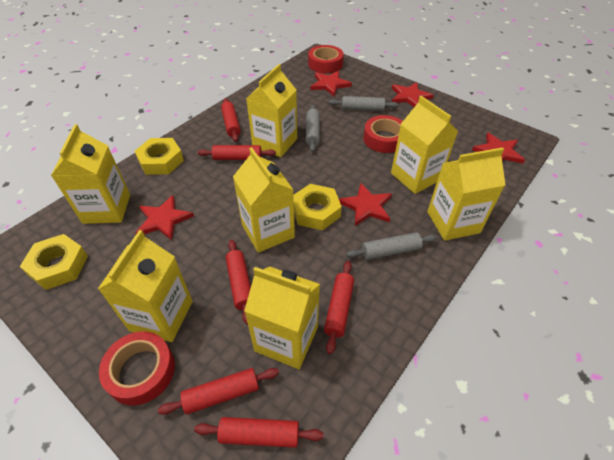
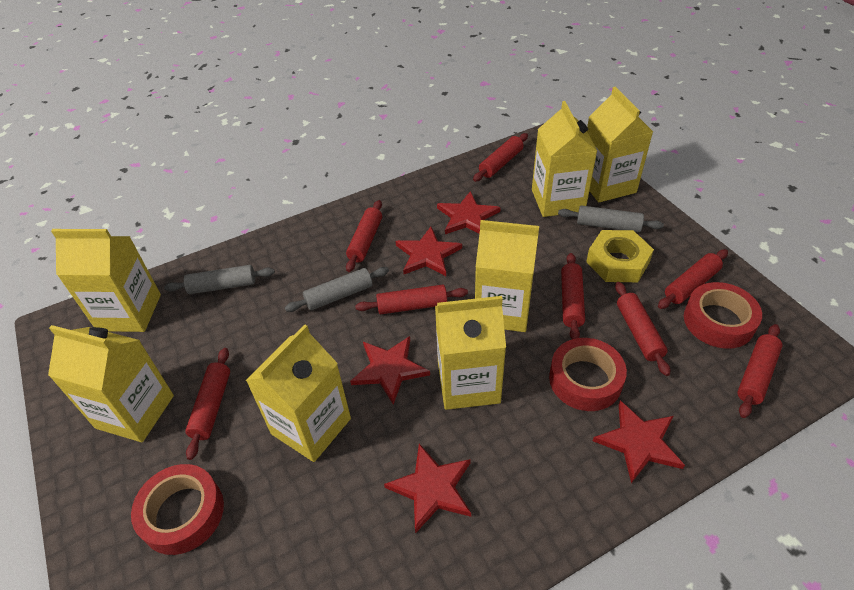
red rolling pin: [158,368,279,415] [194,417,323,448] [198,145,276,160] [221,98,241,142] [226,240,251,325] [324,261,354,354] = 6 -> [185,348,230,460] [346,200,382,272] [355,285,468,314] [473,133,528,182] [561,253,585,339] [615,282,670,376] [658,249,728,309] [737,324,782,418] = 8
yellow nut: [20,234,88,290] [135,138,184,175] [293,184,342,230] = 3 -> [586,230,654,282] = 1

